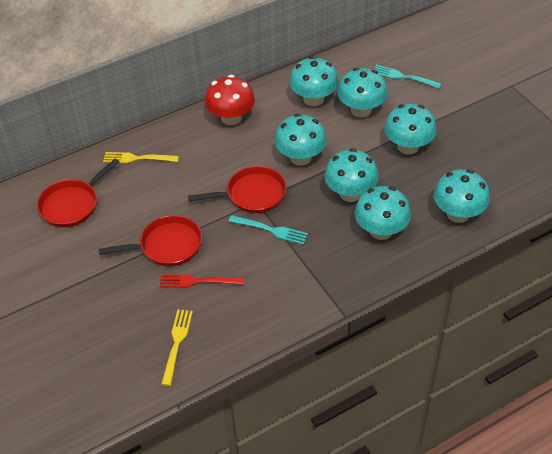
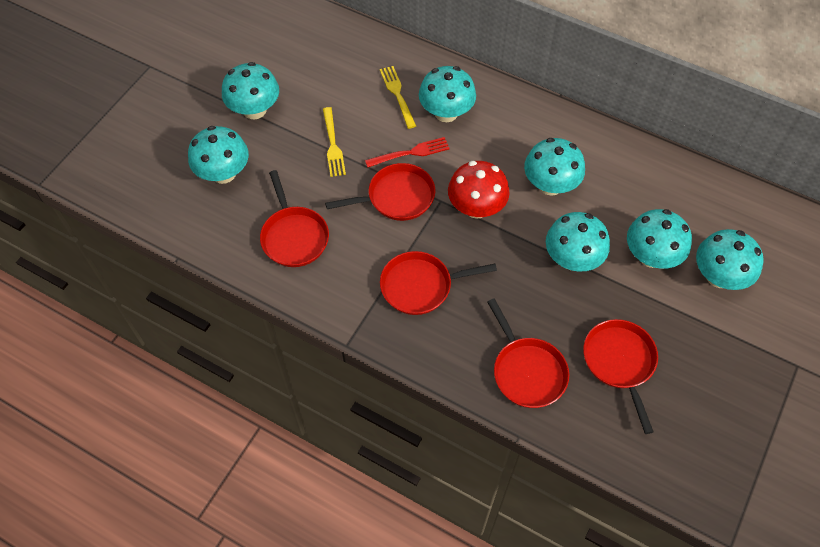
red pan: [37,159,119,227] [99,215,202,266] [188,166,287,213] = 3 -> [260,170,329,267] [325,163,435,221] [380,251,497,315] [487,298,569,408] [583,319,658,434] = 5
turquoise fork: [229,215,308,245] [373,65,442,88] = 2 -> none = 0

